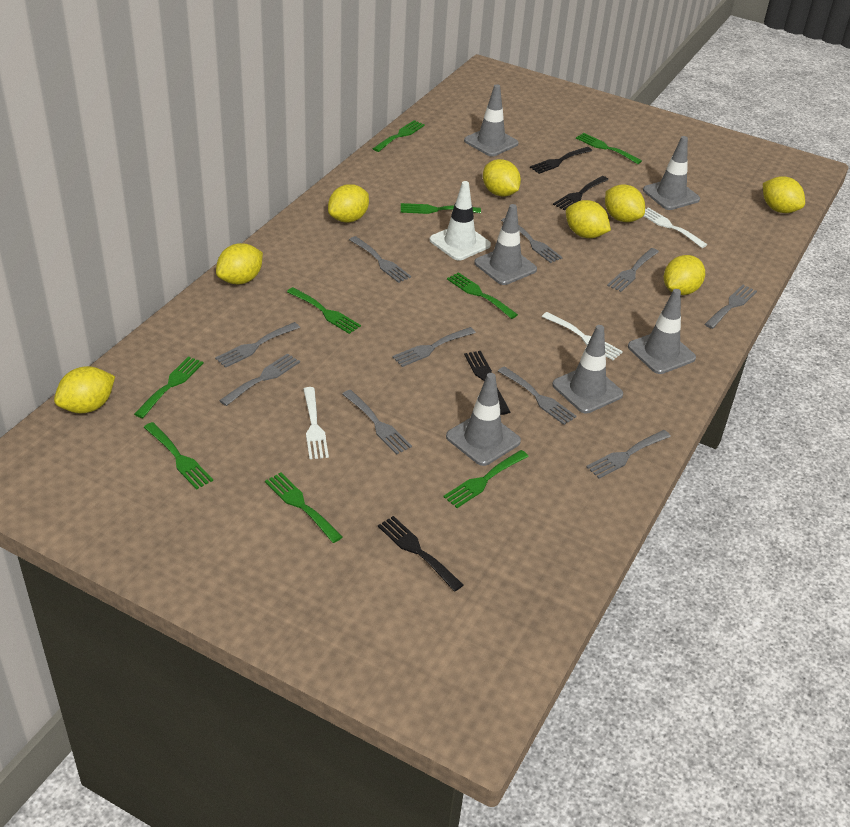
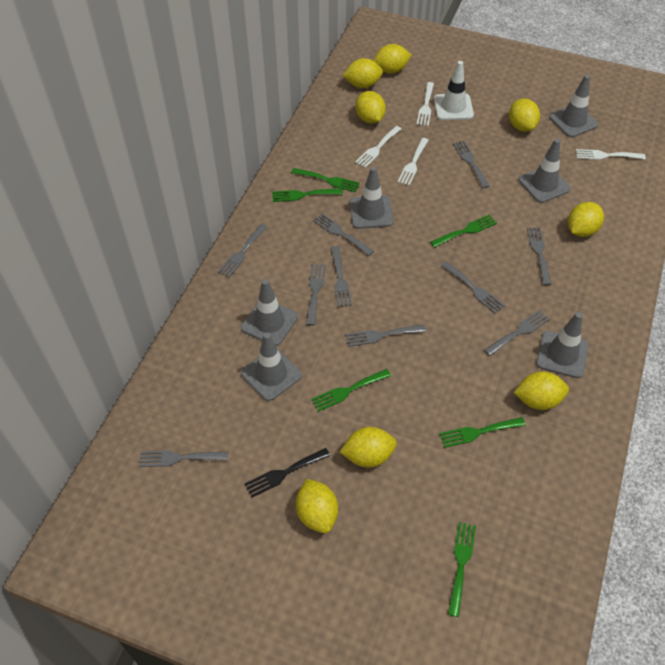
black fork: [378,516,463,591] [464,351,510,415] [530,147,592,174] [553,176,609,210] = 4 -> [245,448,330,498] = 1
green fork: [134,356,203,418] [144,422,213,490] [265,472,342,543] [287,287,361,334] [373,120,425,152] [401,203,481,214] [443,450,529,508] [447,272,518,319] [576,133,642,164] = 9 -> [272,189,343,202] [291,168,360,192] [311,369,391,412] [430,215,497,248] [439,417,525,448] [448,522,476,617] = 6
white fork: [303,387,329,459] [542,312,623,360] [644,207,708,248] = 3 -> [355,126,401,168] [397,138,429,186] [417,82,434,126] [576,149,646,160] = 4

